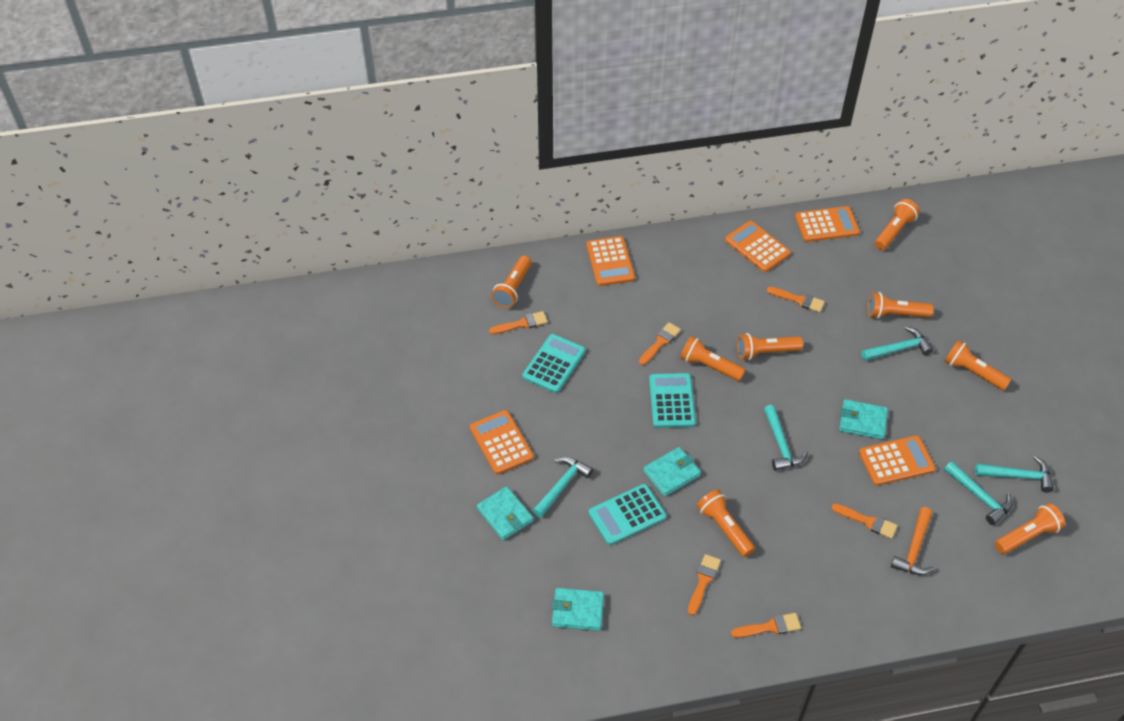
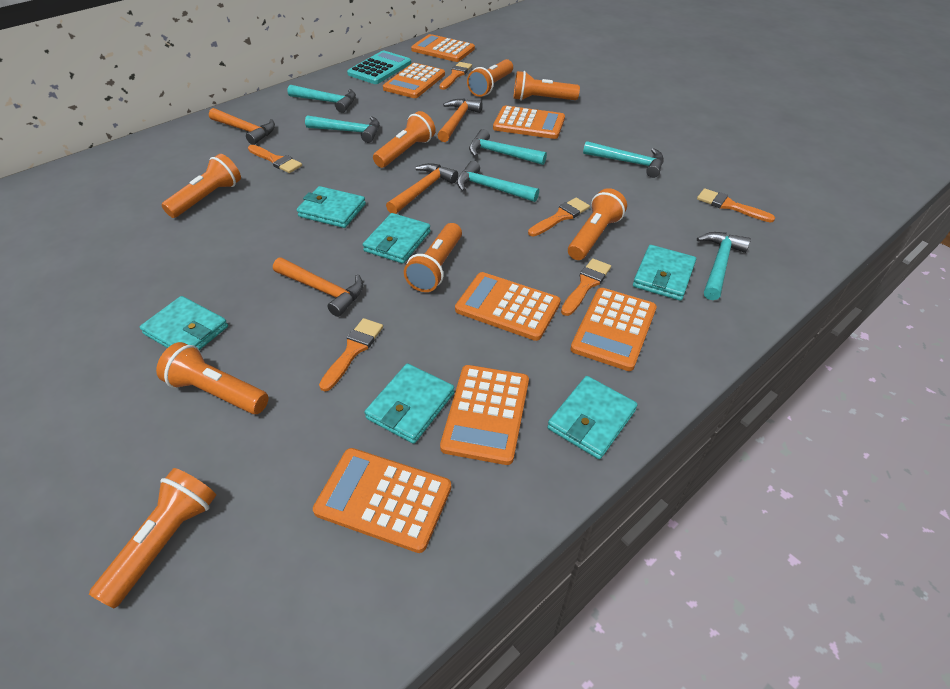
orange calculator: [470,410,534,475] [586,236,635,286] [725,221,791,272] [795,206,860,242] [859,435,936,486] = 5 -> [313,448,451,553] [383,63,445,98] [411,34,475,62] [440,365,529,465] [455,272,561,341] [493,105,565,139] [570,288,657,371] = 7
orange hammer: [891,507,934,575] = 1 -> [209,108,275,145] [273,258,363,317] [386,163,458,214] [437,99,483,142] = 4
turquoise calculator: [522,334,586,393] [589,484,667,545] [649,373,696,428] = 3 -> [347,51,411,84] = 1
turquoise hammer: [532,457,593,518] [764,405,809,471] [861,327,933,361] [944,461,1013,525] [975,456,1054,493] = 5 -> [287,85,356,113] [305,115,380,143] [457,161,539,202] [469,129,547,165] [583,141,664,178] [697,232,751,300] = 6
turquoise wallet: [477,486,533,540] [552,588,604,631] [643,447,701,497] [839,399,888,440] = 4 -> [140,296,228,350] [297,186,366,228] [363,213,431,264] [365,363,454,444] [547,376,638,459] [633,245,696,301] = 6

